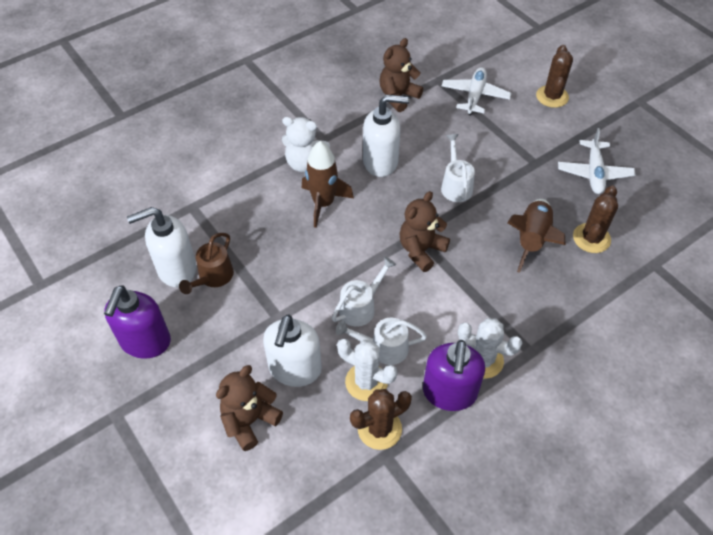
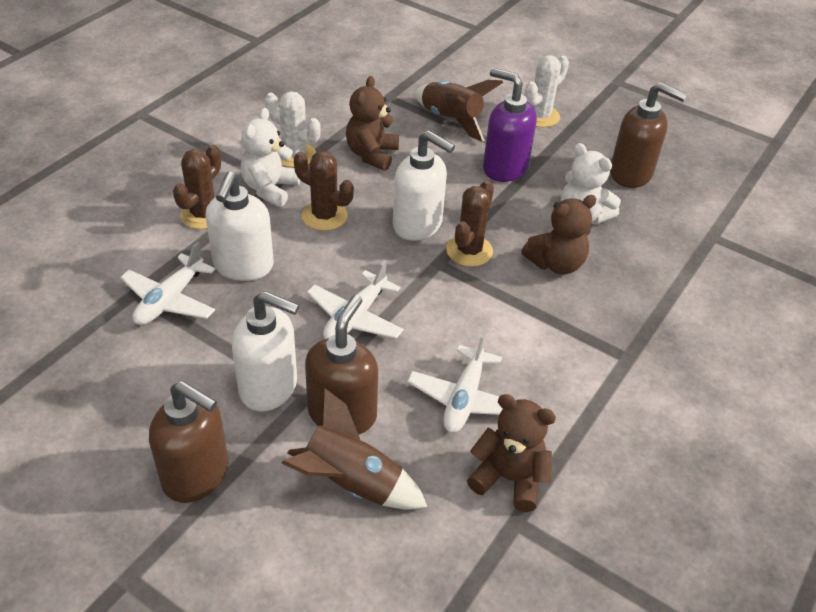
brown soap dispenser: none = 0 -> [149,381,229,503] [305,295,378,435] [610,82,687,188] = 3
brown watering can: [179,233,234,294] = 1 -> none = 0
purple soap dispenser: [104,285,171,359] [423,340,485,411] = 2 -> [483,68,537,182] = 1
white plane: [442,67,511,115] [558,128,635,194] = 2 -> [120,242,216,325] [307,260,404,339] [407,332,503,433] = 3
white teddy bear: [282,117,330,172] = 1 -> [241,108,300,207] [561,143,621,225] = 2
white watering can: [332,257,396,327] [336,318,427,365] [441,134,475,202] = 3 -> none = 0

